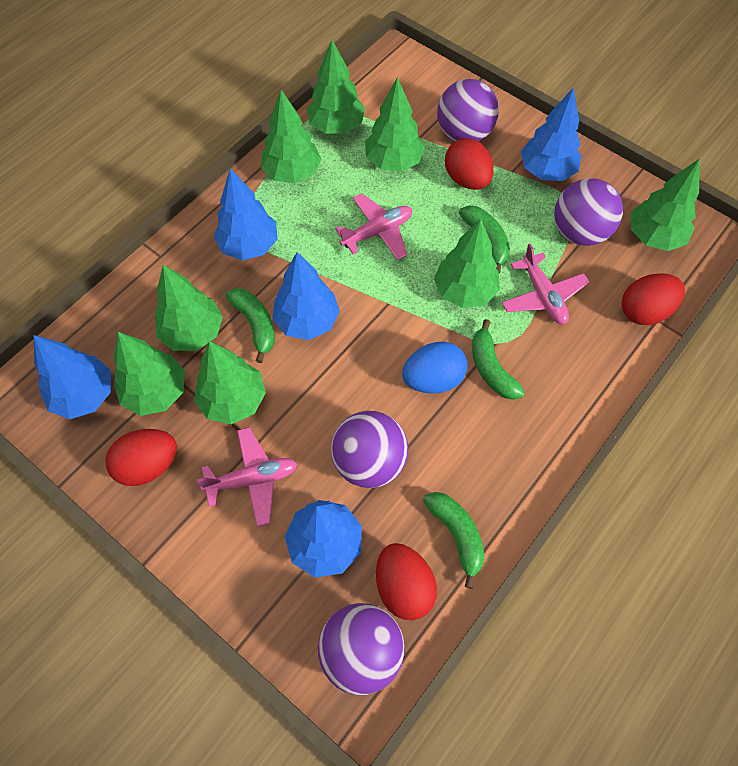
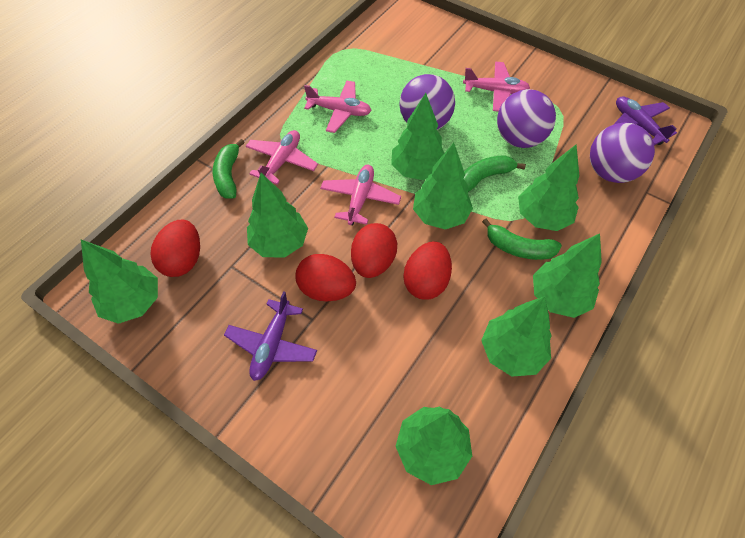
blue egg: [402,342,467,394] = 1 -> none = 0
blue tree: [34,335,111,419] [214,168,278,261] [272,252,340,340] [285,500,362,577] [521,87,581,181] = 5 -> none = 0
green banana: [225,288,275,363] [423,492,485,589] [459,205,510,273] [472,319,525,400] = 4 -> [213,139,245,199] [464,155,526,192] [482,219,562,260] = 3
pink plane: [196,427,297,527] [335,193,412,260] [502,244,589,324] = 3 -> [246,130,318,185] [304,81,372,133] [320,165,401,225] [463,62,530,112] = 4
purple ball: [318,603,404,695] [331,411,408,488] [437,79,499,141] [554,178,623,246] = 4 -> [400,74,455,130] [497,89,556,148] [590,123,655,183] = 3
purple plane: none = 0 -> [224,291,317,381] [613,96,677,145] = 2

